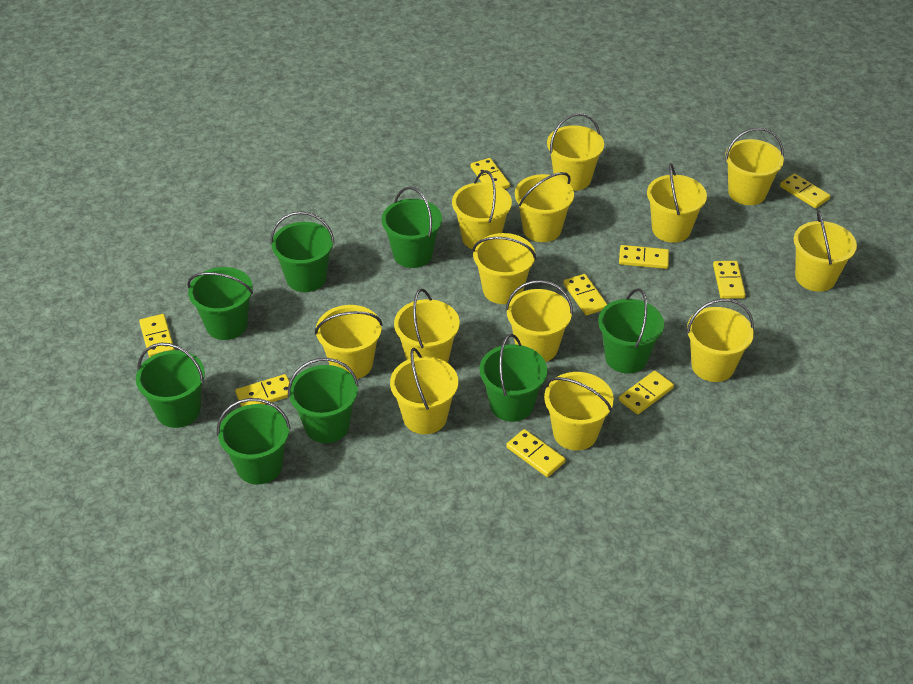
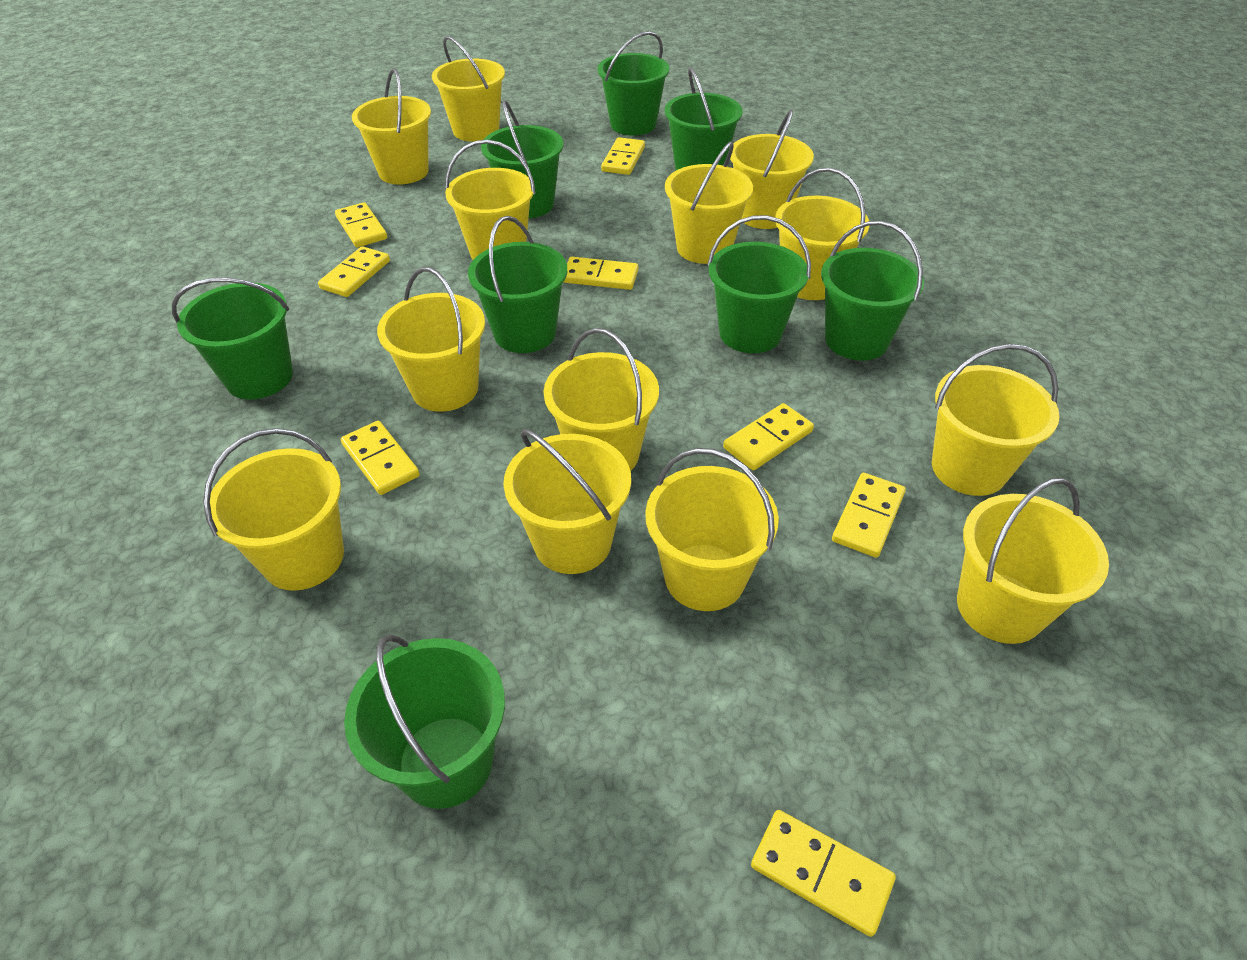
yellow domino: [139,314,175,357] [235,374,290,407] [471,158,510,189] [506,429,566,477] [564,274,608,315] [619,245,669,269] [619,371,674,415] [713,261,746,299] [780,173,830,208] = 9 -> [318,246,390,297] [335,202,387,247] [341,421,420,495] [564,257,638,290] [601,137,645,175] [723,403,814,470] [751,810,896,937] [832,473,906,558] = 8

